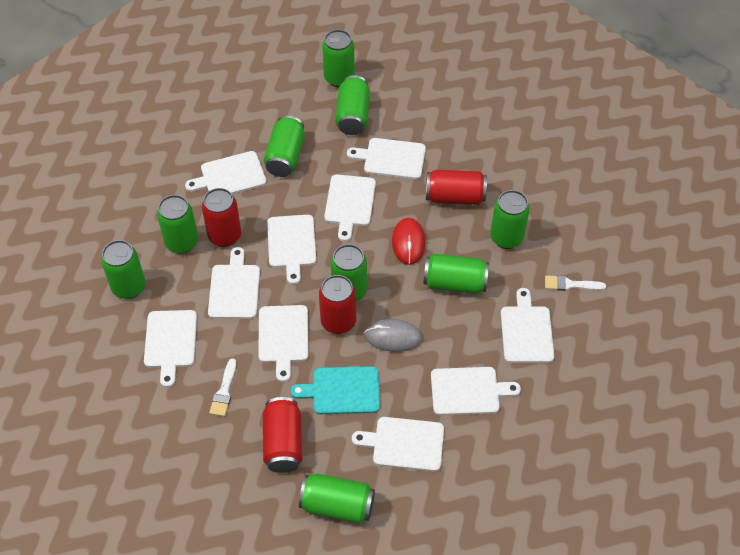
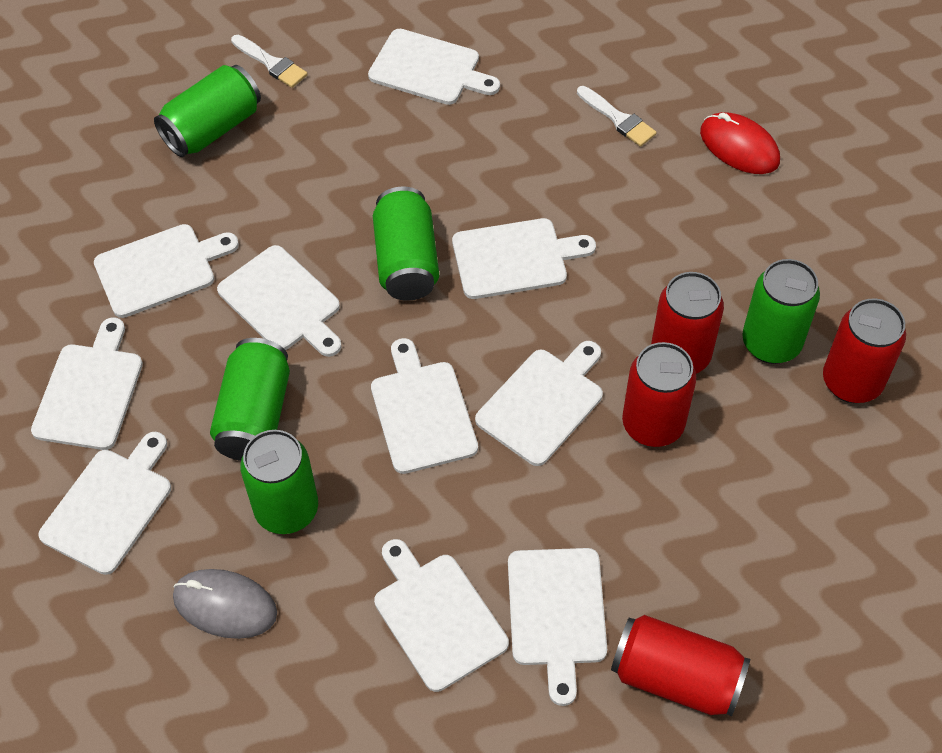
green can: [101,240,145,299] [157,195,198,254] [264,116,305,177] [299,474,375,524] [322,30,355,87] [330,244,367,302] [335,75,370,135] [423,254,489,294] [490,190,530,249] = 9 -> [154,65,261,157] [210,338,290,461] [240,430,318,534] [373,186,439,301] [742,259,820,364] = 5
turquoise cutting board: [290,366,380,414] = 1 -> none = 0

